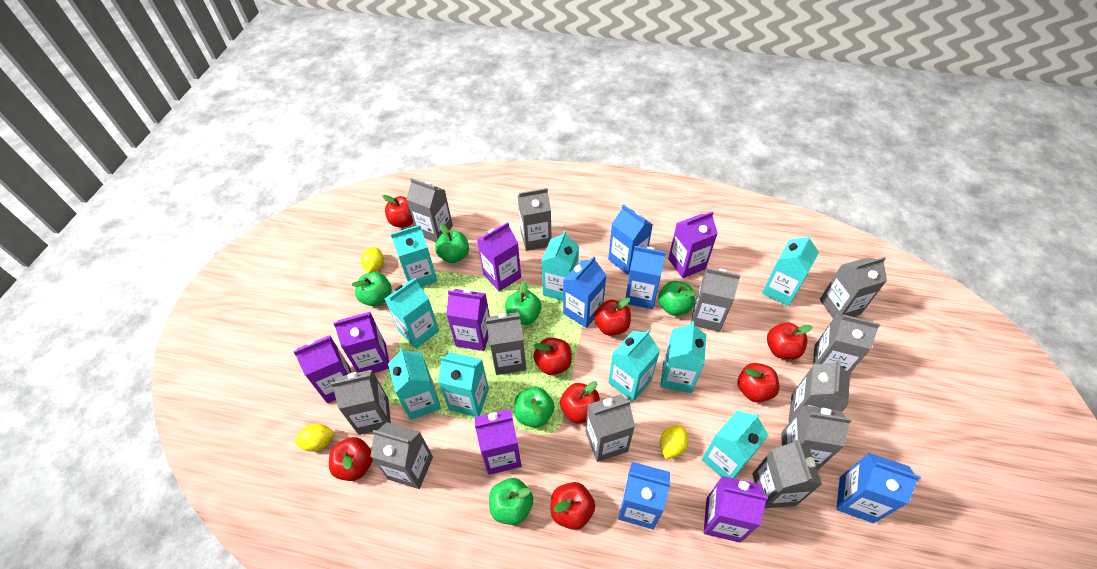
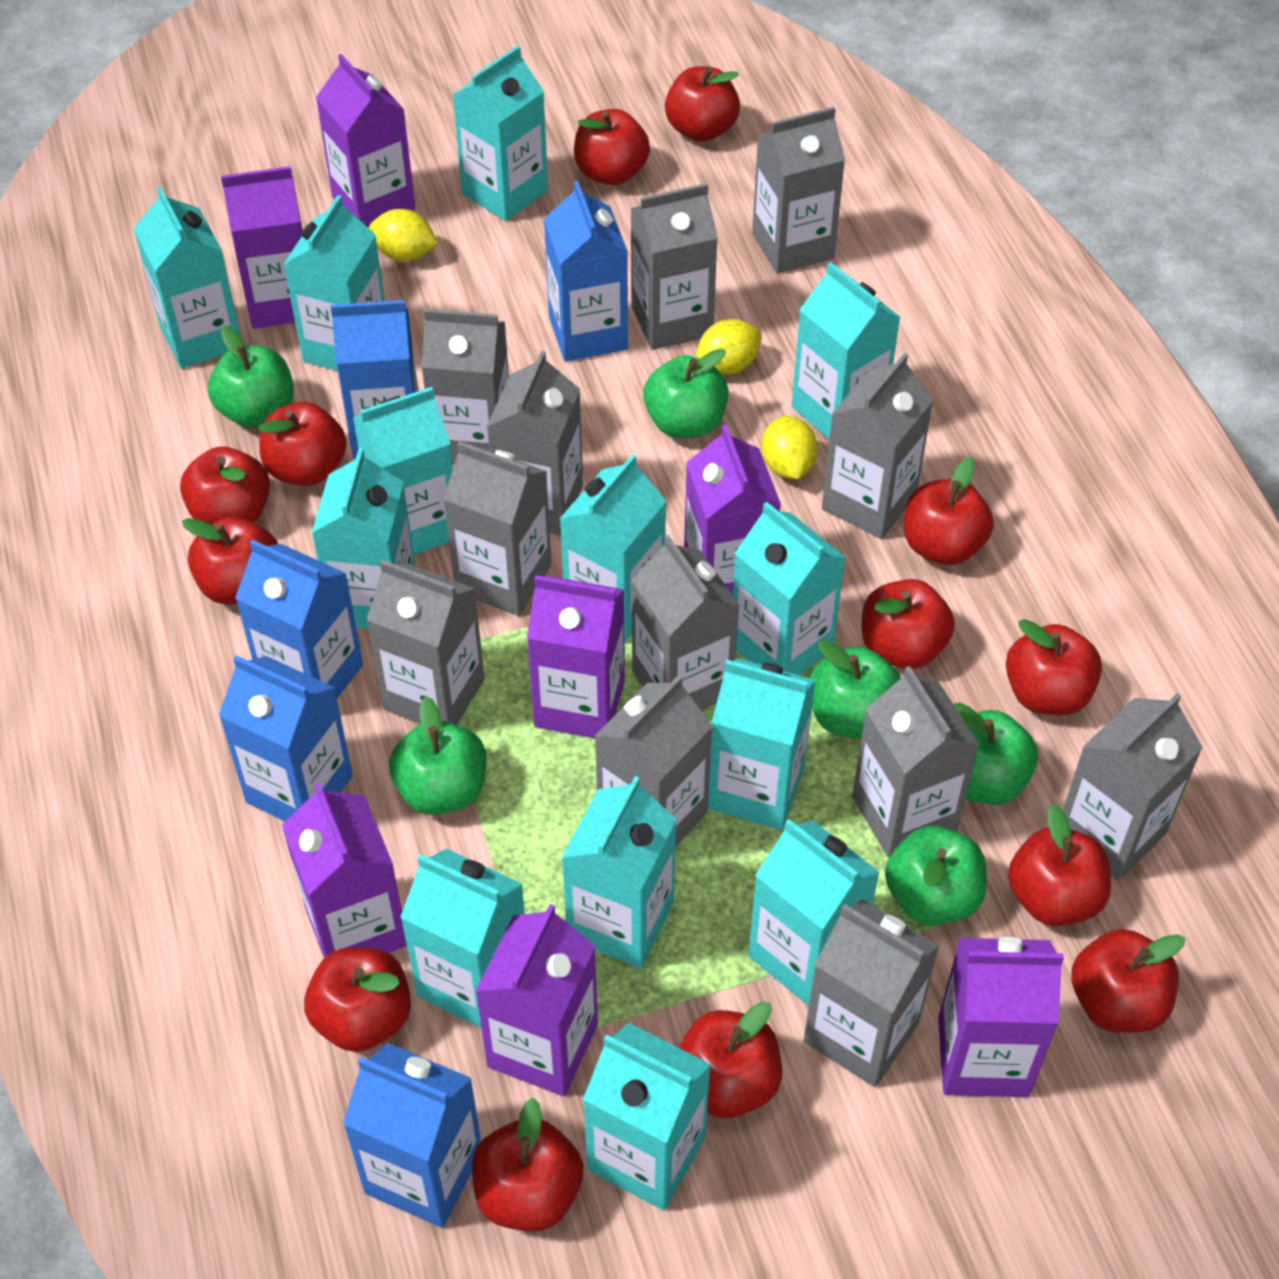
red apple: [329,437,373,481] [382,195,413,227] [533,337,572,375] [551,482,595,530] [560,381,600,423] [594,297,631,336] [738,363,780,402] [767,323,813,360] = 8 -> [180,446,270,524] [182,517,278,604] [259,402,347,486] [304,948,411,1052] [472,1097,583,1231] [574,109,650,185] [665,66,740,142] [679,1001,782,1118] [862,579,955,669] [904,457,994,565] [1006,619,1102,715] [1008,804,1111,926] [1071,929,1185,1033] = 13
turquoise carton: [385,278,439,349] [388,348,441,420] [391,225,437,287] [438,352,489,417] [541,231,579,301] [608,330,660,402] [660,321,706,393] [702,410,768,478] [762,234,819,306] = 9 -> [134,186,241,368] [283,195,385,371] [312,448,415,629] [353,387,453,555] [400,849,525,1028] [453,45,548,221] [560,454,666,642] [561,776,677,968] [583,1023,711,1211] [708,658,816,830] [733,502,846,675] [748,819,880,1006] [792,262,901,439] = 13

